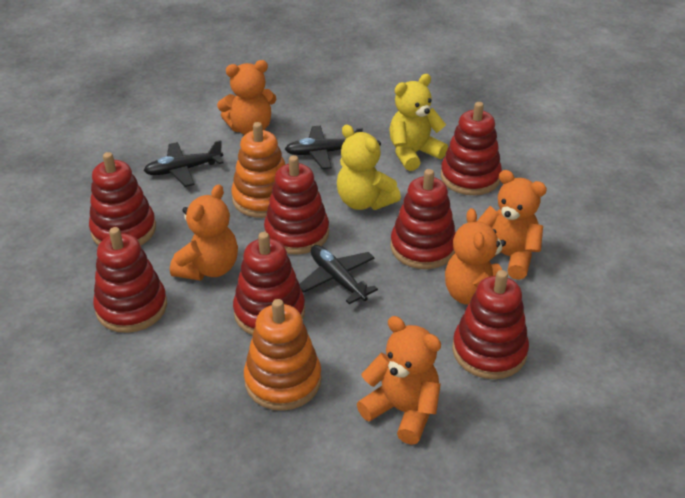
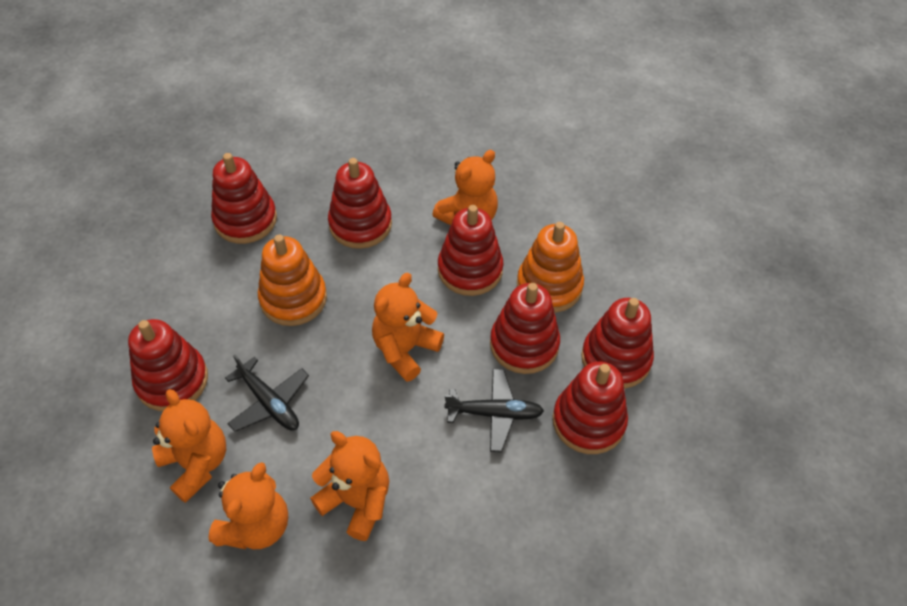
black plane: [143,140,224,187] [285,126,363,169] [299,245,378,304] = 3 -> [225,354,309,432] [444,369,544,452] = 2
yellow teddy bear: [337,125,401,210] [389,74,448,171] = 2 -> none = 0

